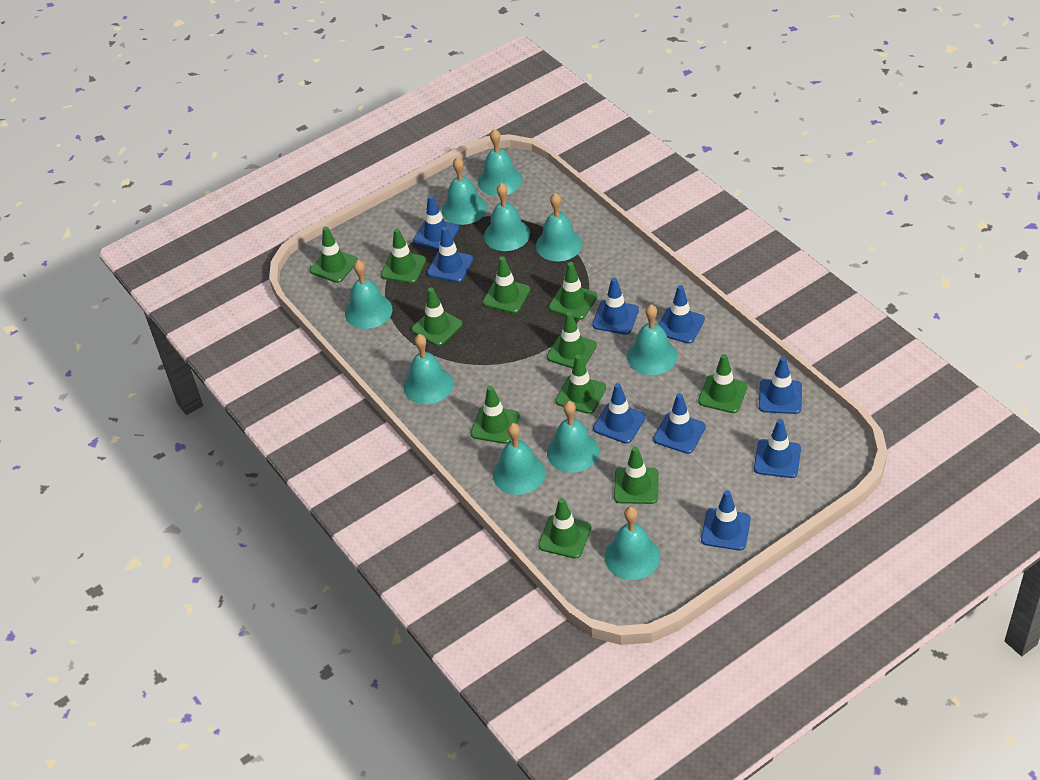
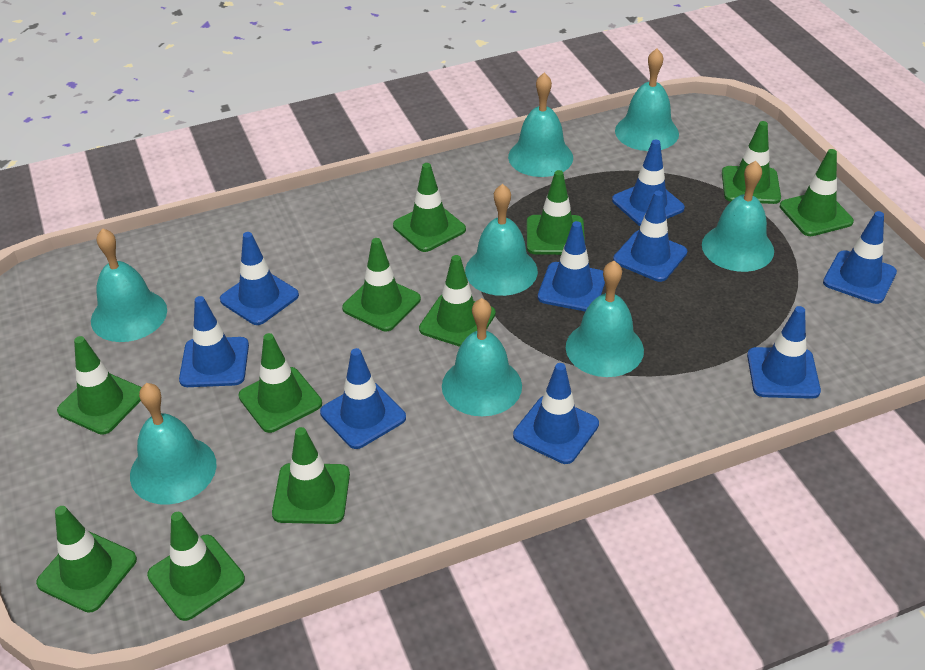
turquoise bell: [345,260,392,329] [403,334,453,404] [442,157,487,225] [478,129,522,196] [484,183,530,251] [493,423,545,495] [536,193,582,261] [547,401,599,473] [605,507,660,580] [627,304,677,375] = 10 -> [91,228,167,342] [130,383,217,505] [442,298,522,416] [465,184,538,296] [508,73,573,177] [566,261,644,377] [615,49,679,151] [702,161,774,272] = 8

